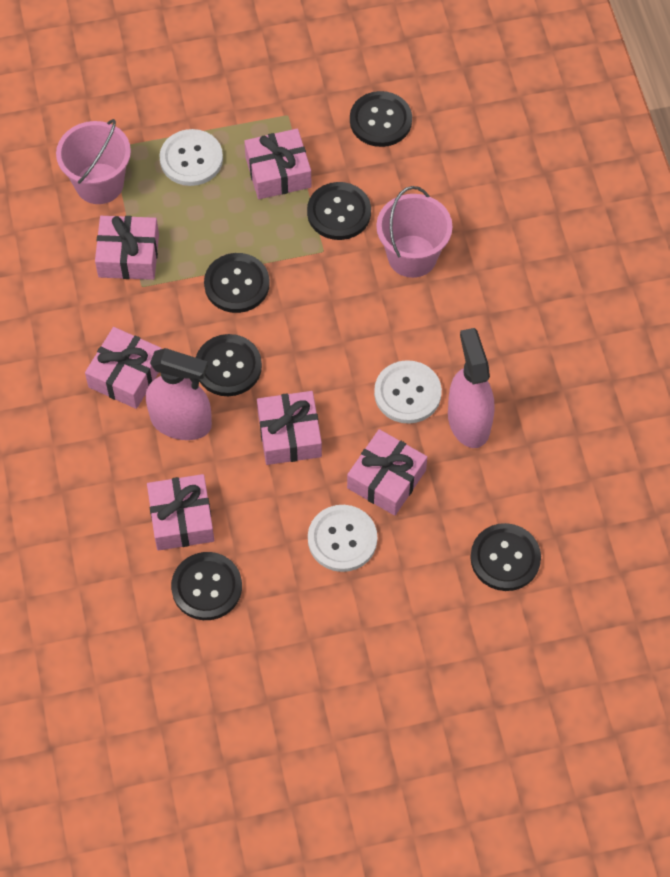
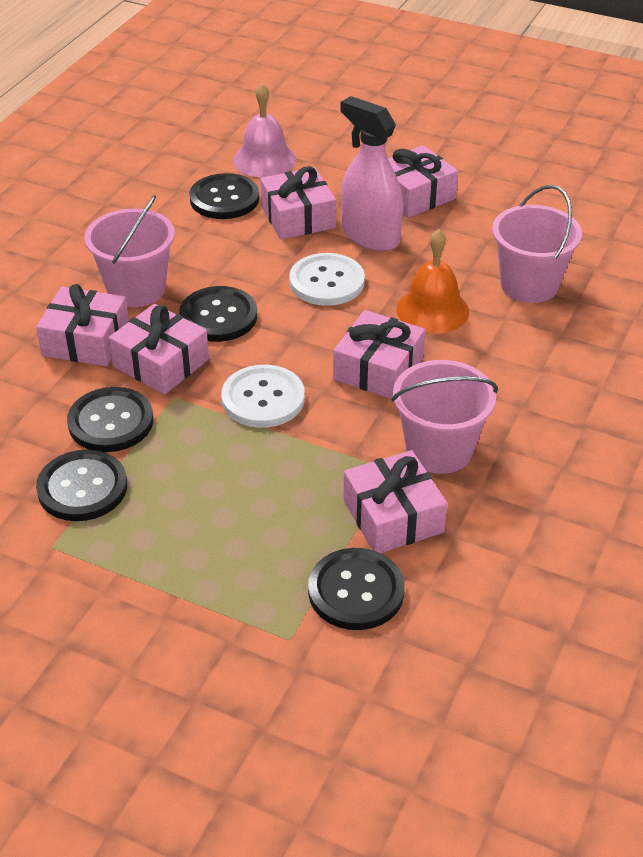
black button: [171,552,242,620] [196,334,262,396] [204,253,270,313] [307,182,371,240] [350,91,412,147] [470,523,541,591] = 6 -> [36,449,127,521] [67,387,153,452] [179,286,257,342] [189,173,259,219] [308,548,405,630] = 5
orange bell: none = 0 -> [396,229,469,334] = 1
pink bell: none = 0 -> [233,83,296,177] = 1
pink bucket: [56,119,131,204] [376,186,452,278] = 2 -> [84,195,175,307] [392,360,498,474] [492,185,582,303] = 3
pink spray bottle: [146,348,212,440] [448,328,494,448] = 2 -> [340,96,403,251] = 1
white button: [159,129,223,186] [308,505,377,572] [374,360,442,424] = 3 -> [221,365,305,428] [289,253,365,306] = 2

